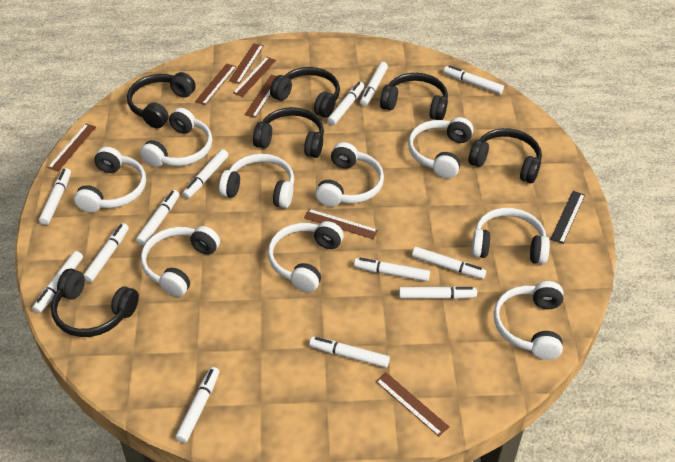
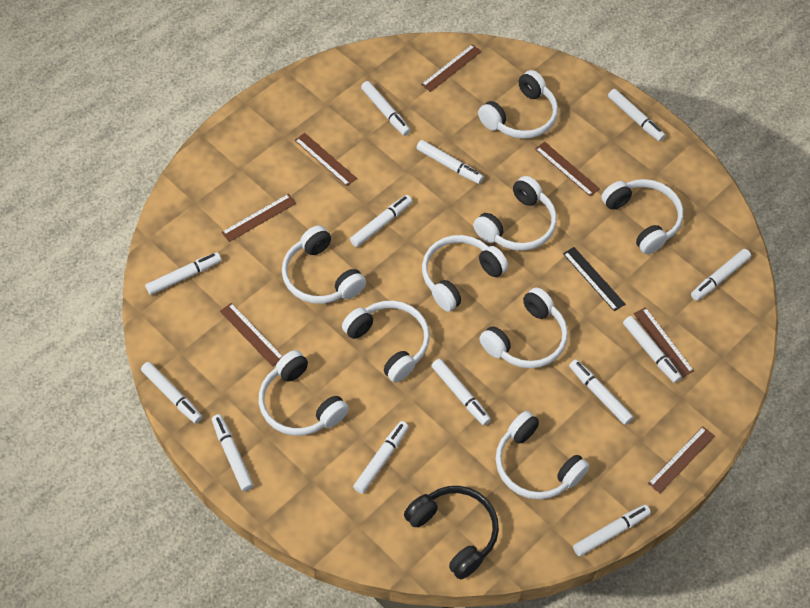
black headphones: [51,268,139,337] [127,72,196,128] [253,107,324,158] [270,67,340,118] [380,73,448,120] [468,128,542,183] = 6 -> [404,486,499,580] = 1

